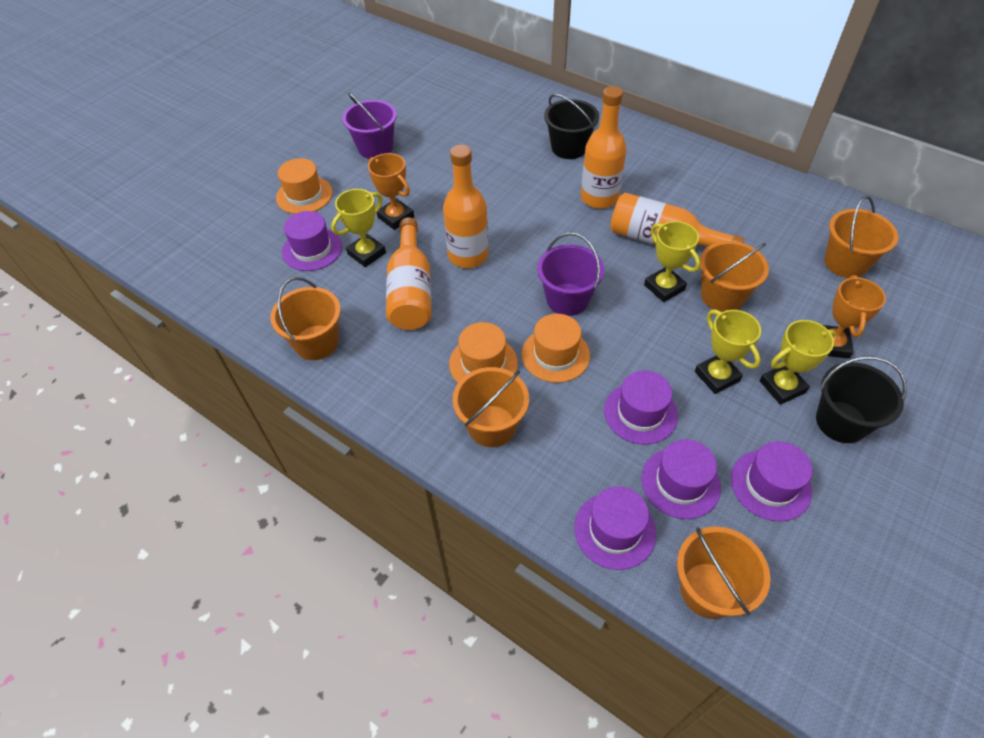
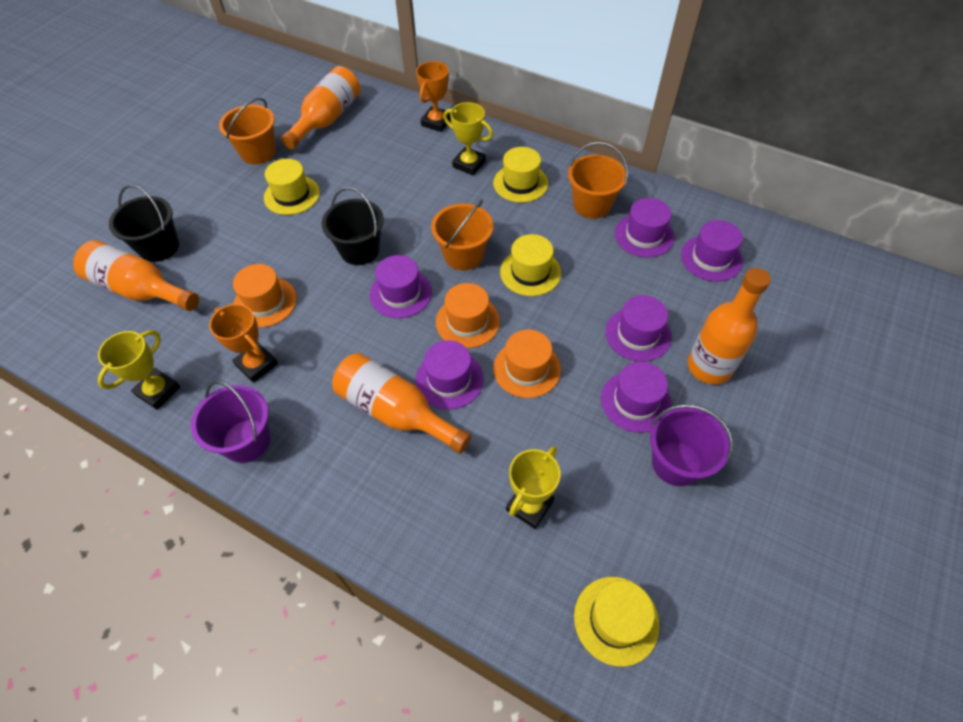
orange bucket: [270,277,341,360] [453,367,529,447] [677,526,771,619] [700,241,769,312] [824,196,898,278] = 5 -> [219,98,276,165] [431,200,493,270] [568,142,628,219] = 3
purple hat: [282,211,342,271] [574,486,656,570] [604,370,678,445] [641,439,721,519] [731,441,812,522] = 5 -> [370,255,432,318] [415,340,484,410] [601,362,672,433] [605,295,672,362] [615,198,674,258] [681,220,743,282] = 6
yellow hat: none = 0 -> [264,159,320,215] [493,147,549,203] [500,234,561,296] [574,577,660,667] = 4
yellow trophy: [331,189,386,267] [644,221,700,302] [695,309,761,394] [759,320,836,405] = 4 -> [98,330,180,410] [443,102,493,175] [506,446,561,529] = 3

